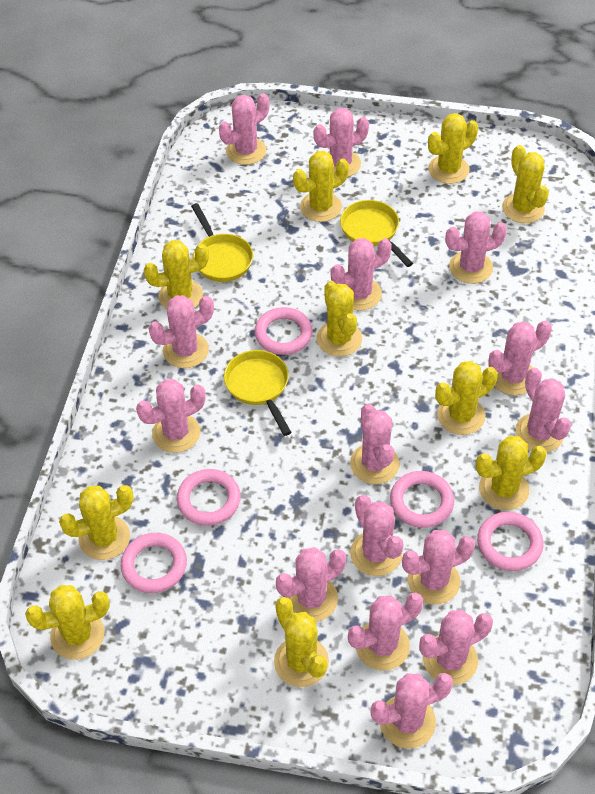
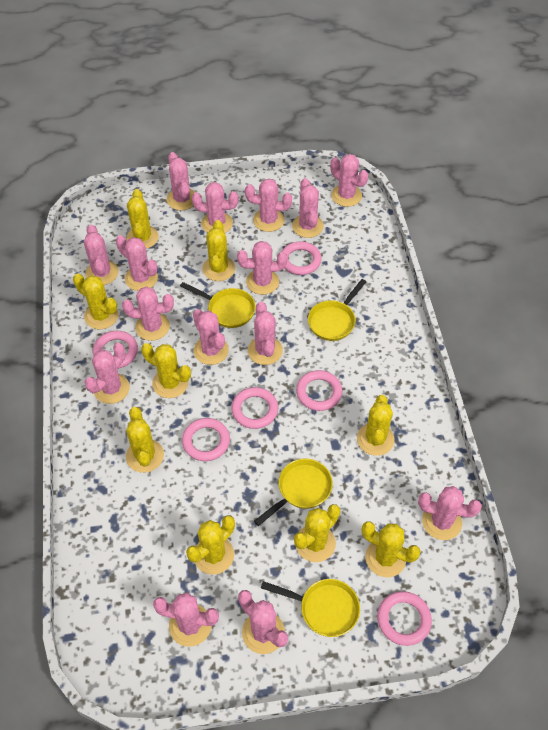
pink ring: [120,533,187,593] [177,469,241,526] [255,307,313,355] [390,471,454,528] [477,512,543,571] = 5 -> [93,331,138,369] [182,418,230,461] [231,387,278,429] [282,241,321,275] [296,370,342,411] [377,591,432,646] = 6
yellow cactus: [25,585,110,660] [59,485,134,560] [144,240,209,309] [274,597,329,687] [293,151,349,222] [317,281,362,357] [428,113,478,184] [435,361,498,435] [475,436,547,510] [502,145,549,223] = 10 -> [73,273,119,329] [126,407,164,473] [127,189,159,249] [141,343,191,398] [186,515,235,575] [202,220,235,281] [294,504,340,562] [357,395,395,456] [362,521,421,577] = 9
yellow pan: [191,203,253,282] [224,350,292,436] [340,200,413,267] = 3 -> [180,282,256,328] [254,459,333,526] [261,579,360,637] [308,279,366,341] = 4

